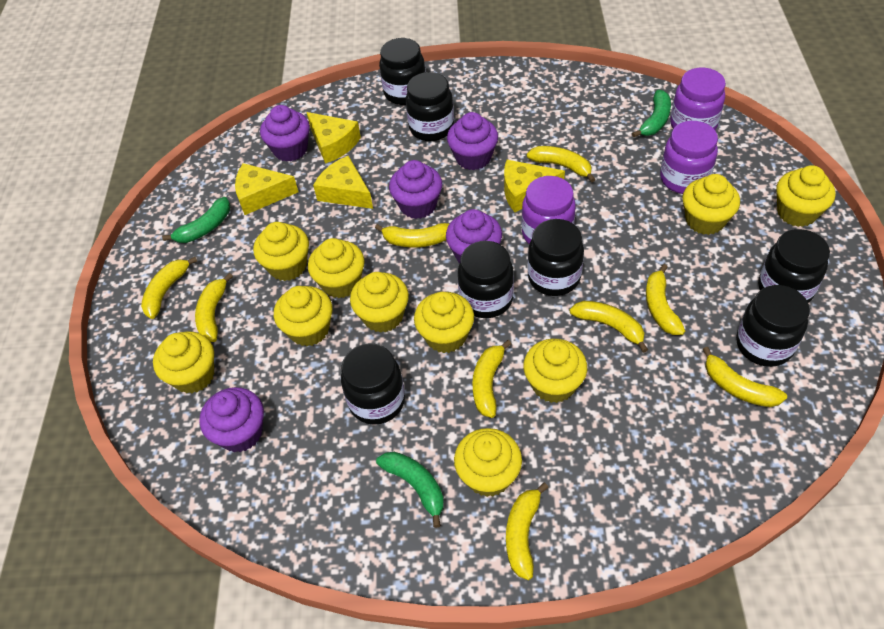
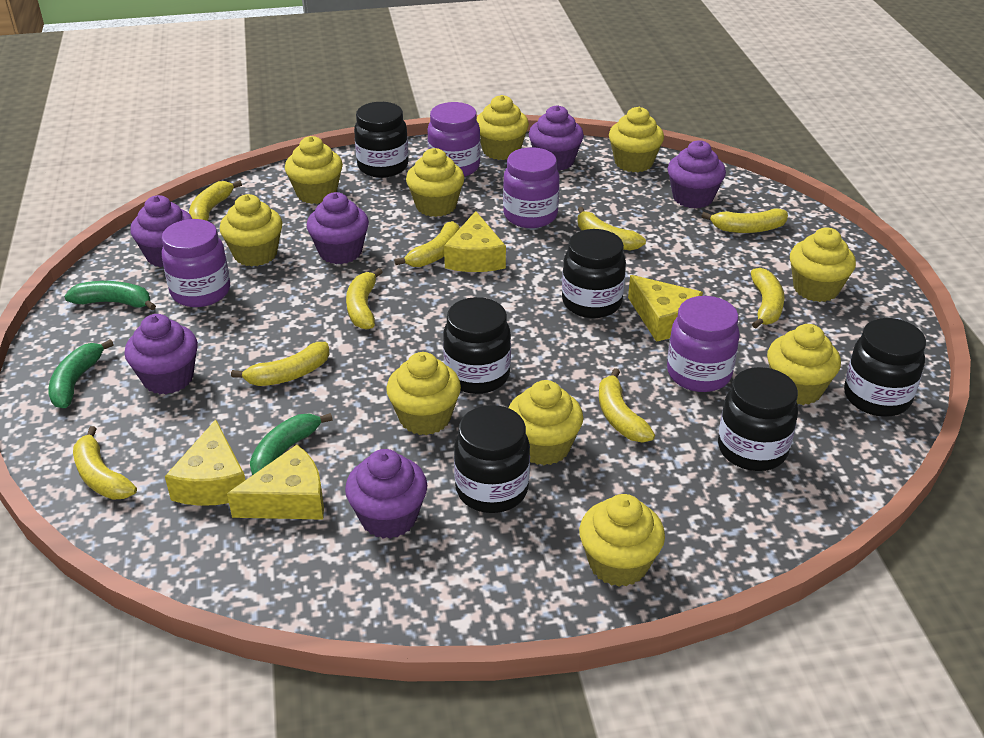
black jar: [341,343,405,425] [379,38,426,105] [406,72,454,141] [458,241,514,318] [527,219,584,296] [736,285,810,367] [758,229,830,303] = 7 -> [354,102,409,178] [443,297,511,394] [454,405,530,513] [562,229,626,318] [718,367,798,471] [844,318,926,417] = 6
purple cupcake: [200,387,264,452] [260,105,310,162] [389,160,442,219] [446,209,502,263] [447,112,498,170] = 5 -> [124,314,198,394] [130,195,192,267] [307,192,369,264] [345,449,427,539] [529,105,584,171] [668,140,726,208] = 6
purple jar: [522,176,576,244] [660,121,718,194] [670,68,726,130] = 3 -> [161,219,230,307] [427,102,481,177] [503,147,559,228] [667,296,740,392] = 4

